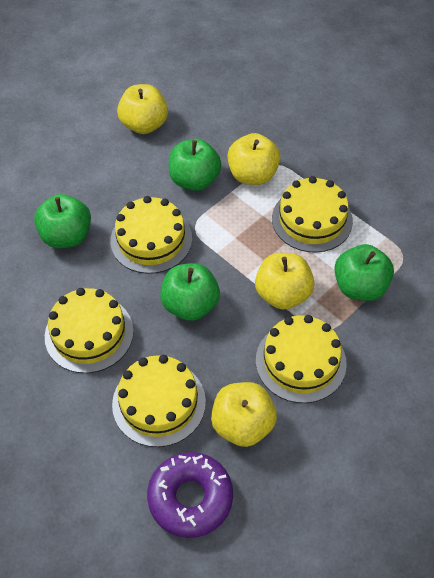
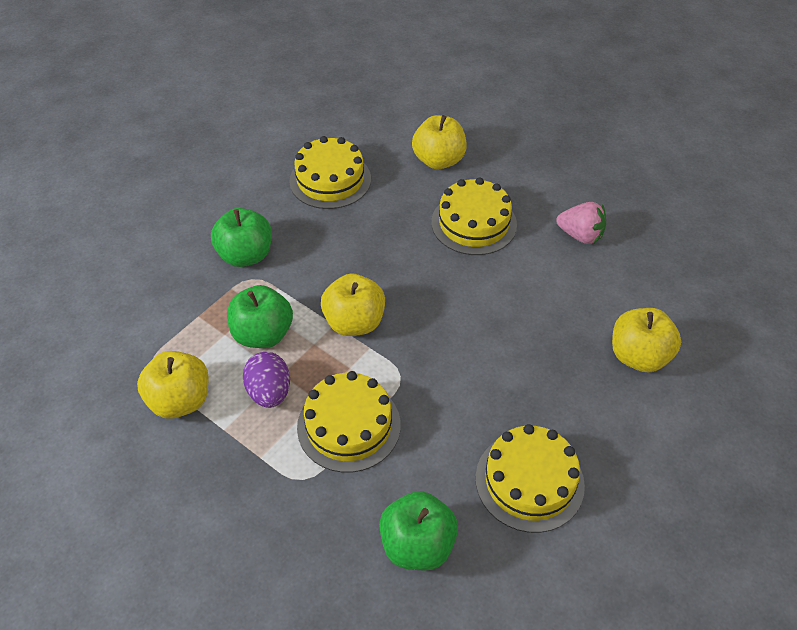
green apple: [34,194,91,248] [160,263,220,321] [169,139,221,191] [334,244,394,301] = 4 -> [211,208,272,267] [227,285,293,348] [379,491,458,571] = 3
pink strawberry: none = 0 -> [556,202,606,244] = 1
purple donut: [147,452,233,538] = 1 -> none = 0
purple egg: none = 0 -> [243,352,290,408] = 1
yellow cake: [45,288,134,373] [110,196,192,274] [112,355,206,447] [256,315,347,403] [272,176,353,253] = 5 -> [289,136,371,209] [297,371,401,473] [431,177,517,255] [475,424,585,533] = 4

